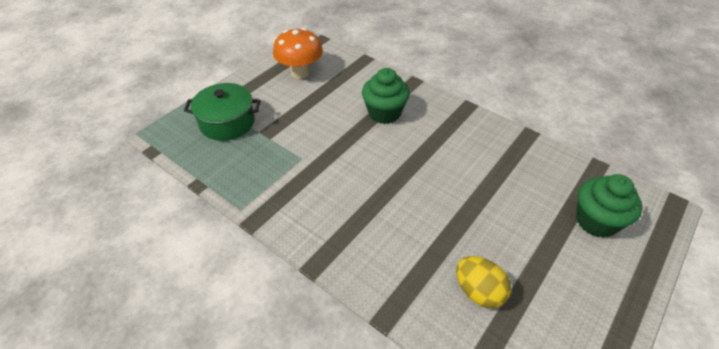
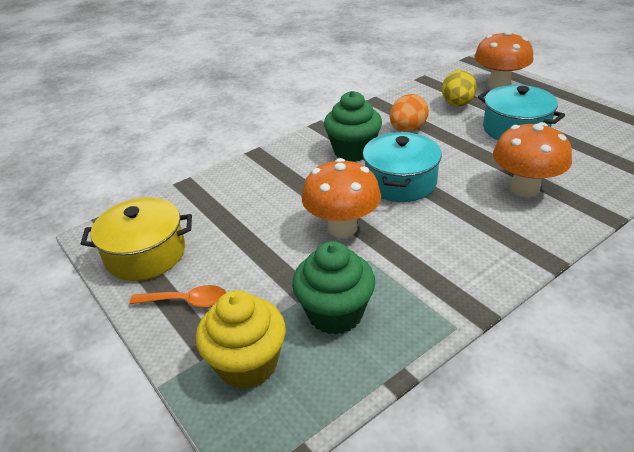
green pot: [184,83,261,141] = 1 -> none = 0
orange egg: none = 0 -> [390,94,429,132] = 1
orange mushroom: [273,28,323,79] = 1 -> [302,158,381,238] [475,30,534,89] [493,122,572,197] = 3
orange spoon: none = 0 -> [129,285,227,308] = 1
turquoise pot: none = 0 -> [363,132,442,202] [478,85,565,140] = 2
yellow cupcake: none = 0 -> [196,290,286,389] = 1
yellow pot: none = 0 -> [81,197,192,281] = 1

